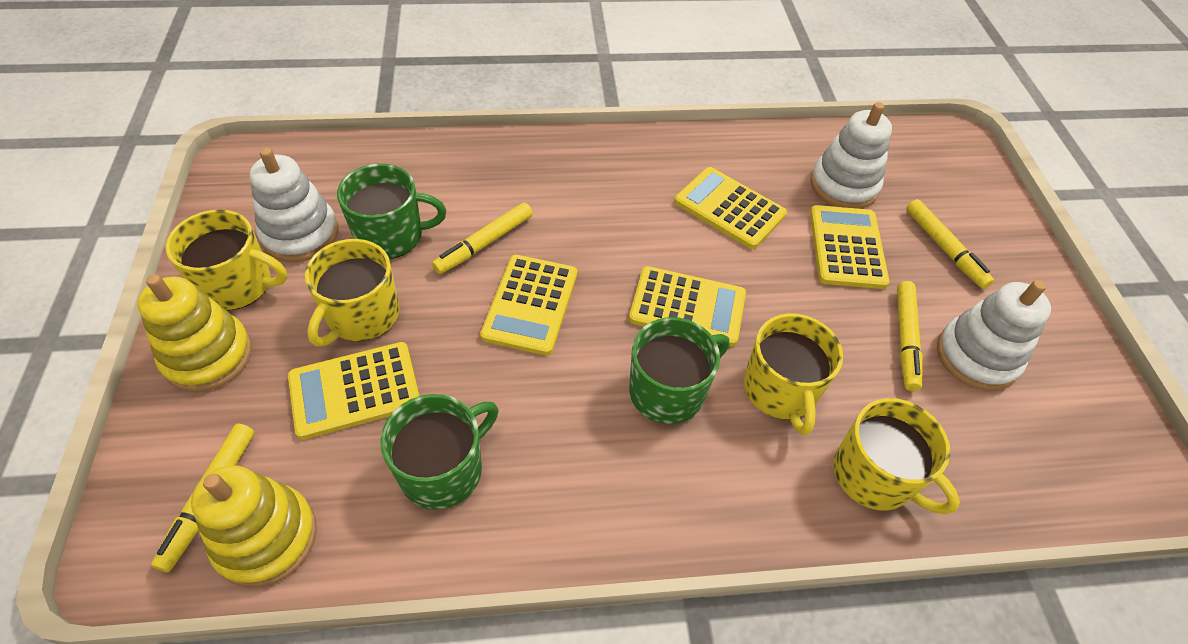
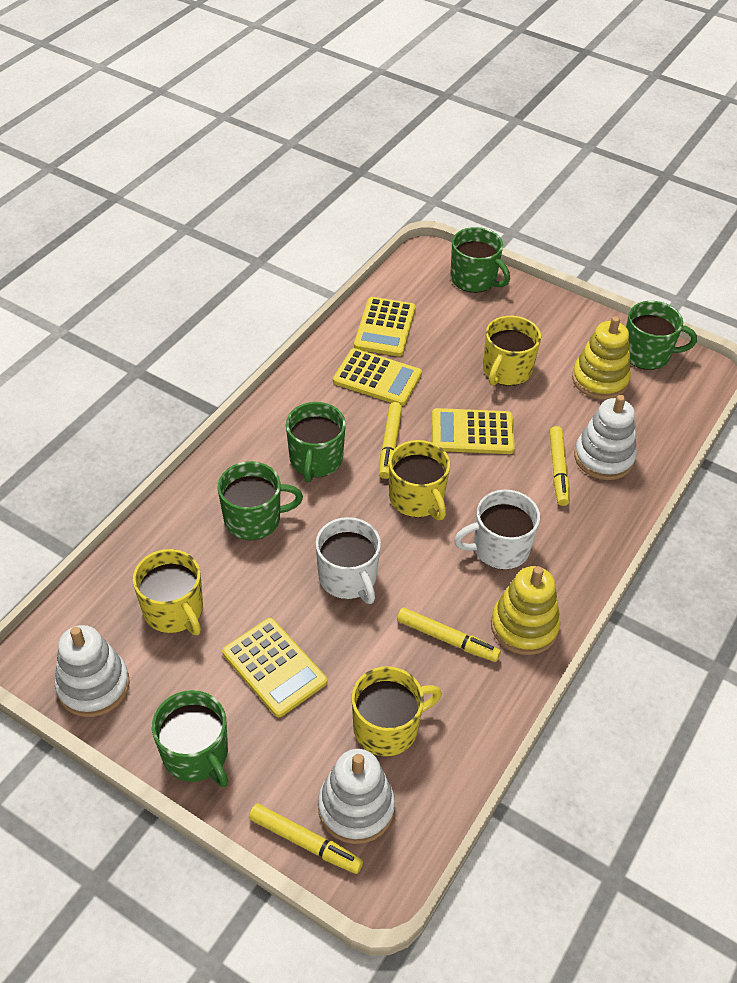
green mug: [337,164,446,259] [380,394,498,510] [629,317,729,424] = 3 -> [152,690,228,787] [218,461,303,540] [286,402,346,482] [450,227,510,293] [626,301,697,370] = 5
white mug: none = 0 -> [315,517,381,604] [454,490,540,569] = 2
yellow calculator: [288,342,419,440] [480,255,577,355] [629,266,746,347] [674,167,787,249] [810,205,890,289] = 5 -> [222,618,327,717] [333,348,422,406] [354,297,416,356] [432,408,515,454] = 4

